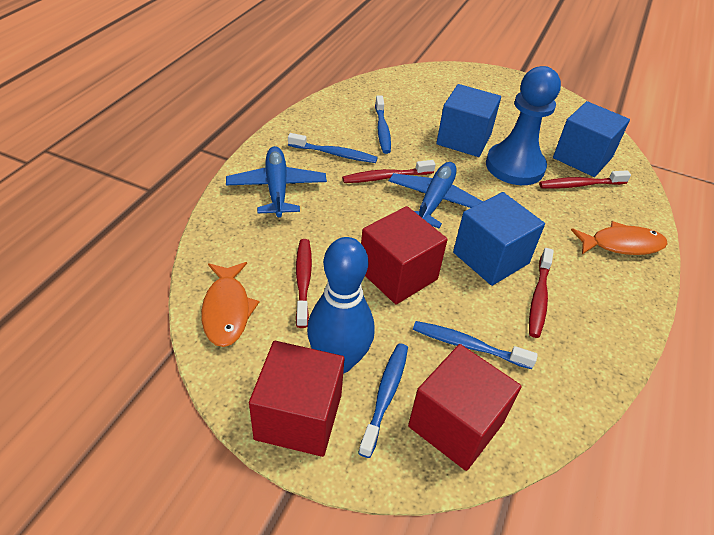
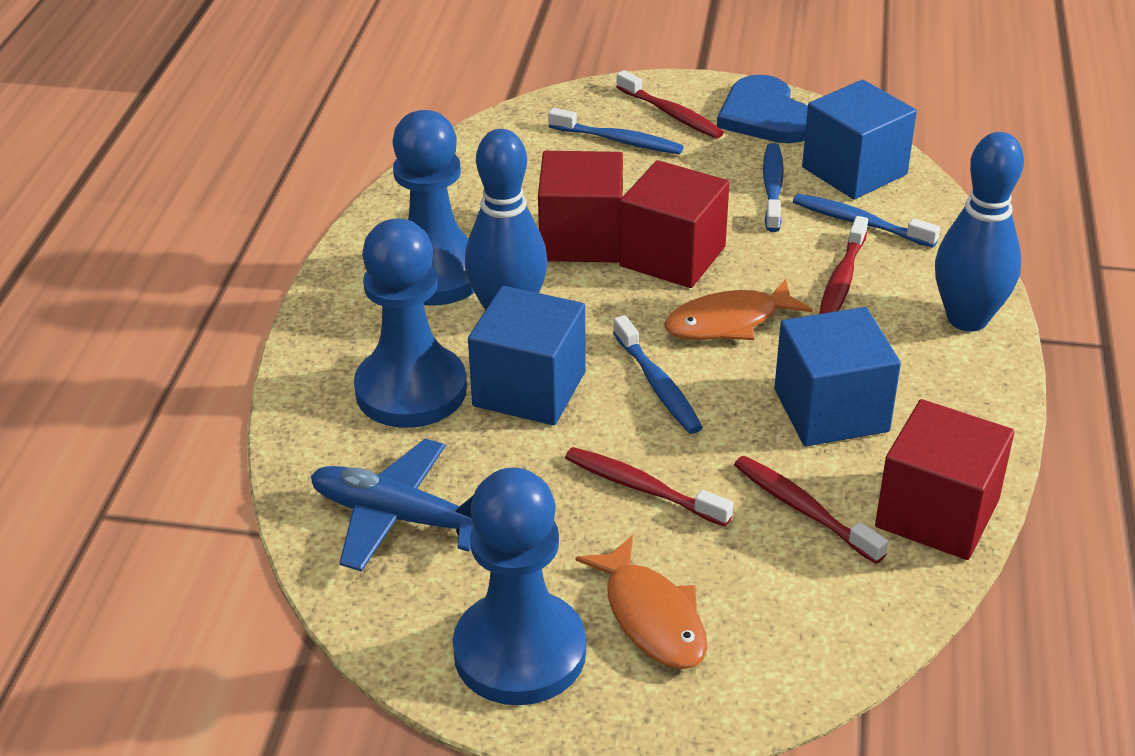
blue bowling pin: [307,237,375,374] = 1 -> [465,129,548,310] [935,132,1024,332] = 2
blue heart: none = 0 -> [717,75,808,143] = 1
blue pawn: [486,66,561,185] = 1 -> [354,219,467,428] [392,110,475,306] [453,467,586,705] = 3
blue plane: [226,146,327,217] [389,162,483,229] = 2 -> [311,439,474,571] = 1

